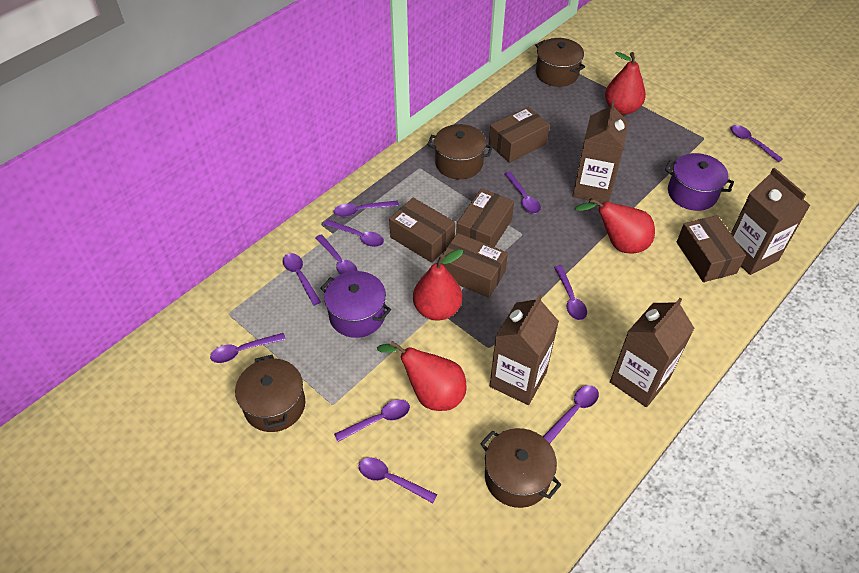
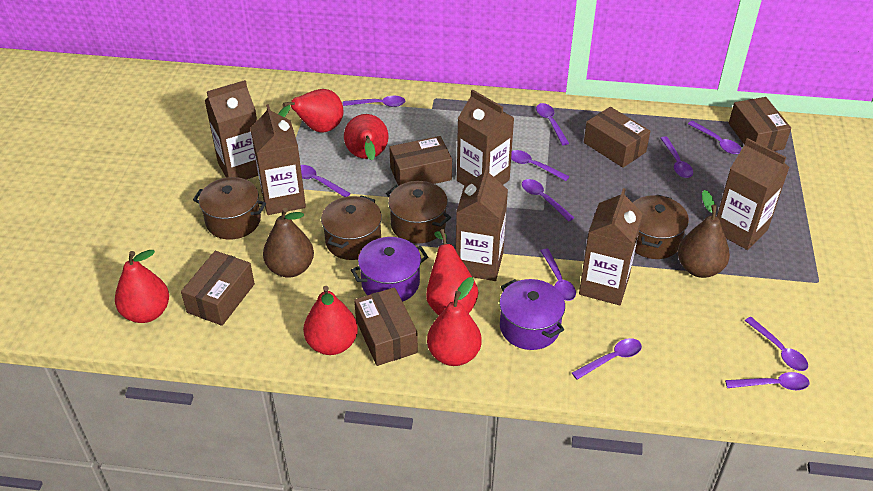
brown carton: [490,294,559,405] [573,101,628,203] [610,298,694,407] [731,168,811,275] = 4 -> [205,80,258,180] [250,104,306,215] [456,166,508,281] [457,89,514,185] [579,188,643,305] [717,138,789,250] = 6
brown pear: none = 0 -> [263,208,314,278] [678,190,730,278] = 2
red pear: [377,341,466,411] [413,249,463,321] [574,198,655,254] [605,52,646,115] = 4 -> [115,250,169,323] [278,89,344,133] [303,286,358,355] [344,114,388,160] [426,229,479,315] [427,277,481,366] = 6

